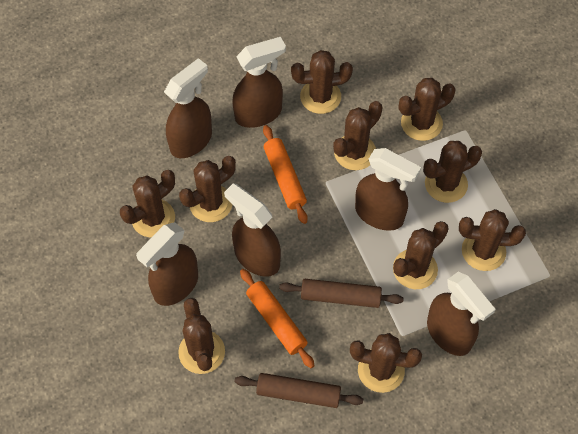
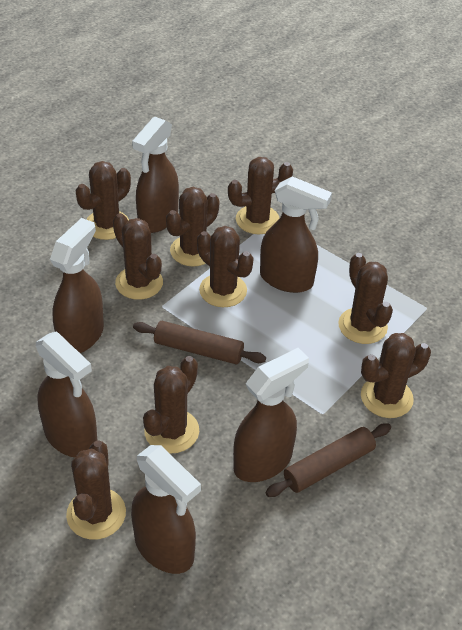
brown cactus: [120,170,175,238] [178,298,225,374] [179,156,236,222] [291,50,353,114] [333,101,383,170] [350,333,422,393] [393,221,449,289] [399,78,456,141] [423,141,482,203] [459,209,526,271] = 10 -> [66,440,126,540] [75,161,131,240] [113,213,163,300] [143,356,199,454] [166,187,219,267] [197,226,254,307] [228,157,293,234] [338,253,393,344] [361,333,431,418] = 9
orange rolling pin: [240,269,315,368] [263,125,308,224] = 2 -> none = 0

